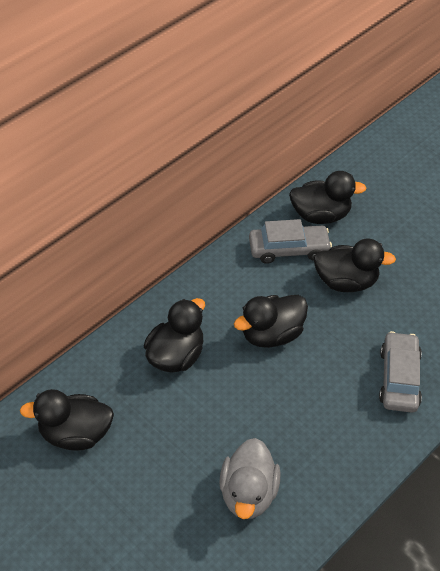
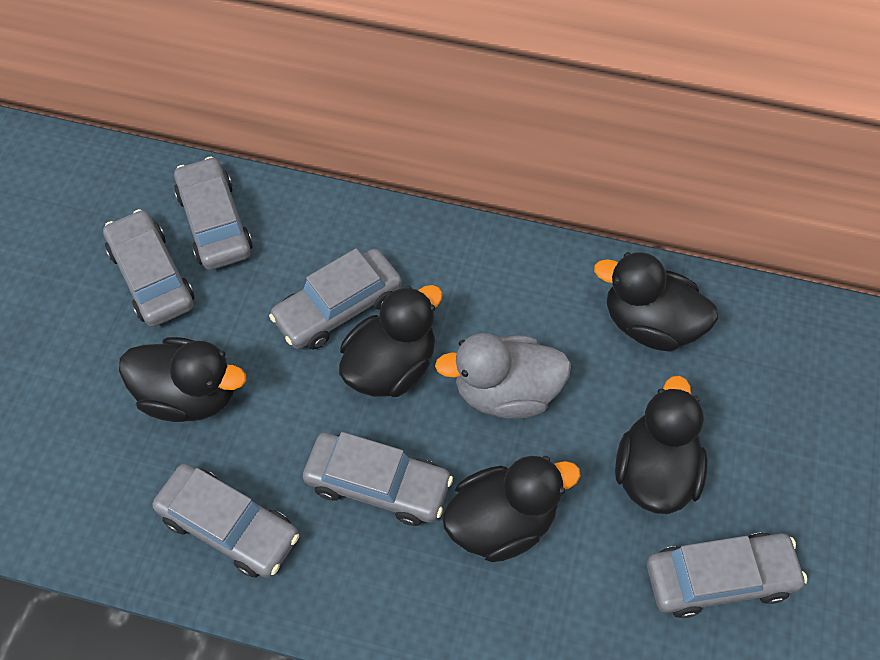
grey car: [249,219,332,264] [379,331,422,413] = 2 -> [103,209,194,327] [152,464,299,578] [174,157,253,270] [269,248,402,350] [303,432,453,526] [647,533,807,618] = 6

